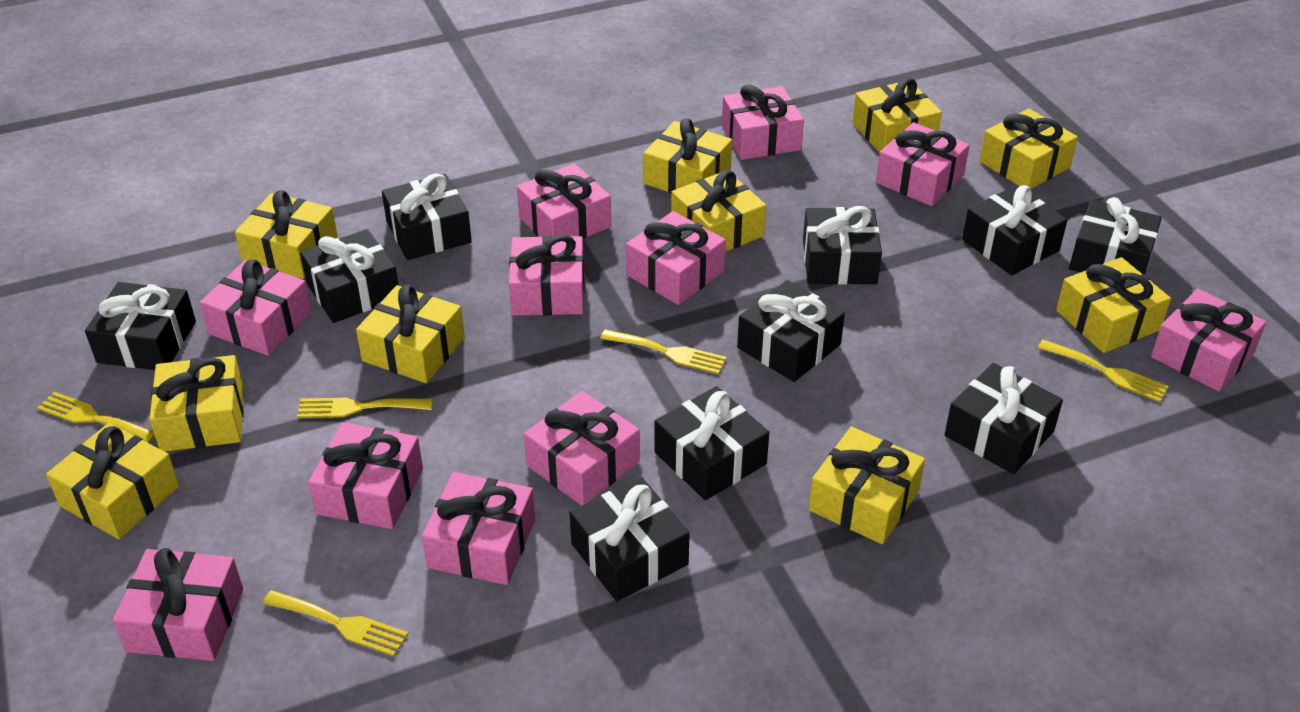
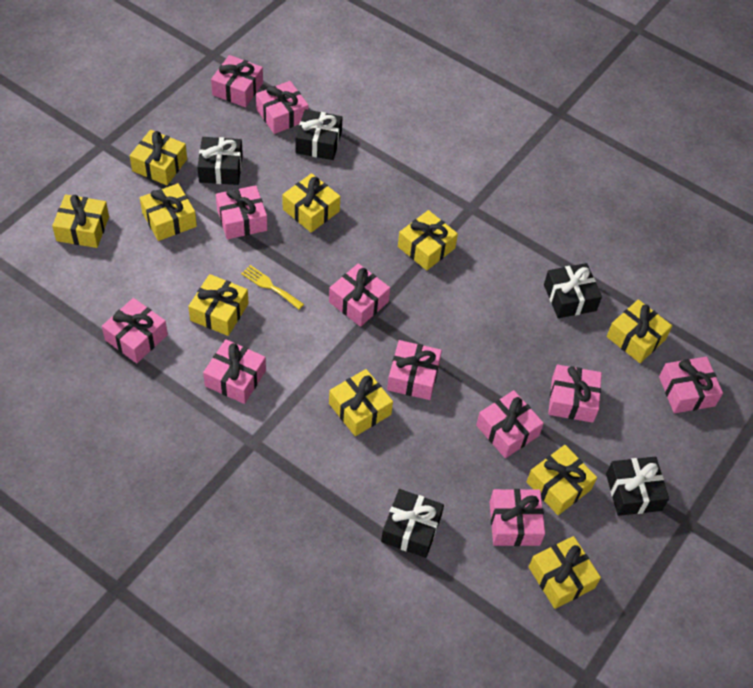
black gift: [85,282,196,370] [300,229,399,323] [382,173,472,260] [570,477,690,601] [655,386,769,500] [737,280,845,382] [803,206,882,285] [944,363,1063,474] [962,185,1067,275] [1069,197,1162,274] = 10 -> [197,137,243,185] [296,109,343,160] [381,489,444,558] [544,263,602,318] [606,457,669,516] = 5
yellow fork: [37,392,155,443] [263,590,408,656] [297,398,433,418] [600,329,727,374] [1038,340,1169,402] = 5 -> [241,265,304,309] = 1

